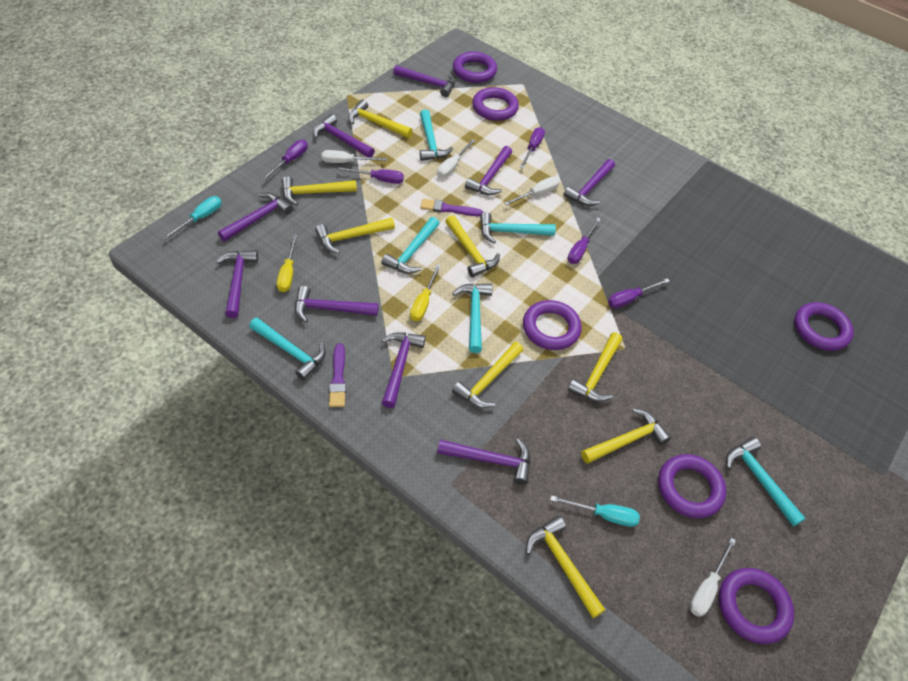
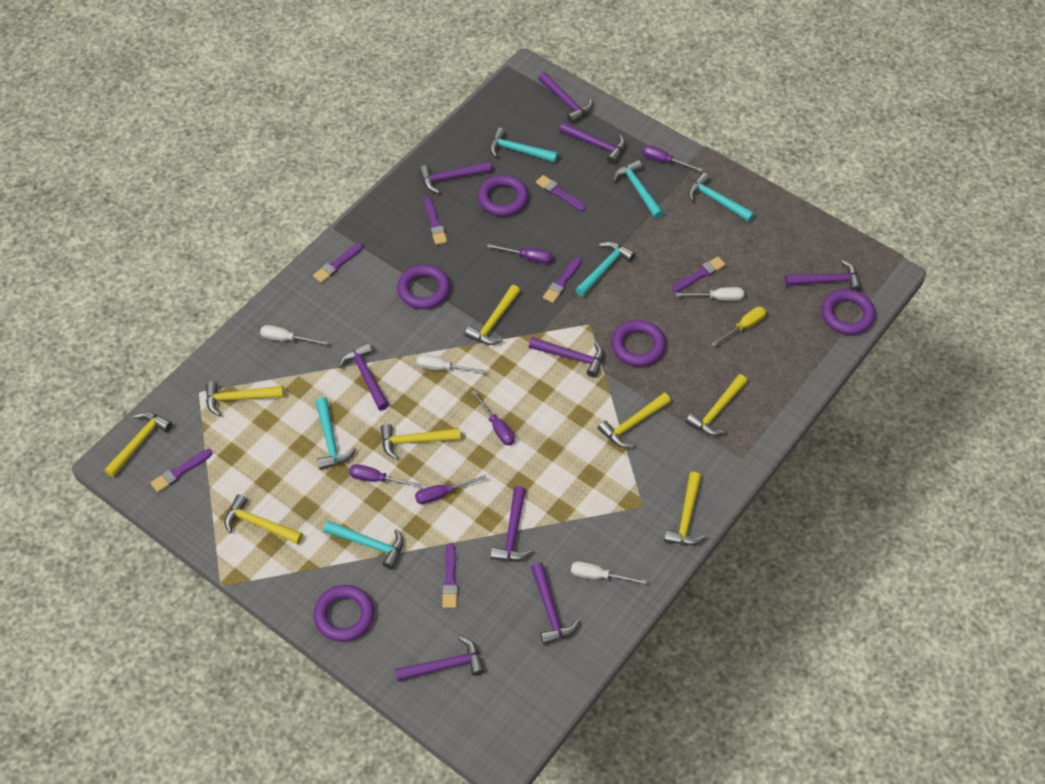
purple brush: [329,343,346,407] [421,199,483,216] = 2 -> [150,449,212,492] [313,242,364,283] [424,197,447,245] [442,543,458,608] [536,175,586,211] [543,257,582,303] [672,257,726,292] = 7
purple ring: [453,52,497,83] [472,87,519,121] [523,300,582,350] [658,454,726,518] [719,568,794,644] [794,302,854,351] = 6 -> [313,585,374,642] [397,264,450,309] [478,175,528,217] [611,320,666,367] [821,289,875,335] = 5
turquoise screwdriver: [163,196,222,239] [551,495,640,527] = 2 -> none = 0
yellow screwdriver: [277,235,298,292] [410,264,441,321] = 2 -> [712,307,766,346] = 1

